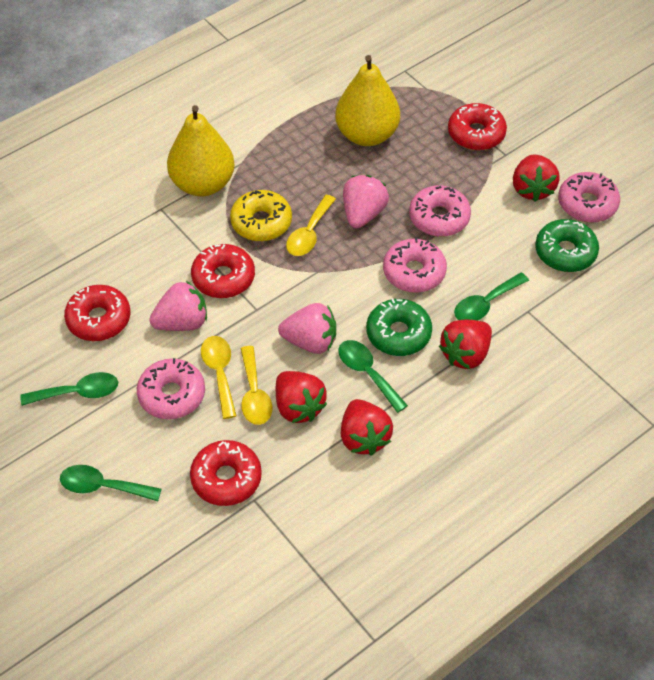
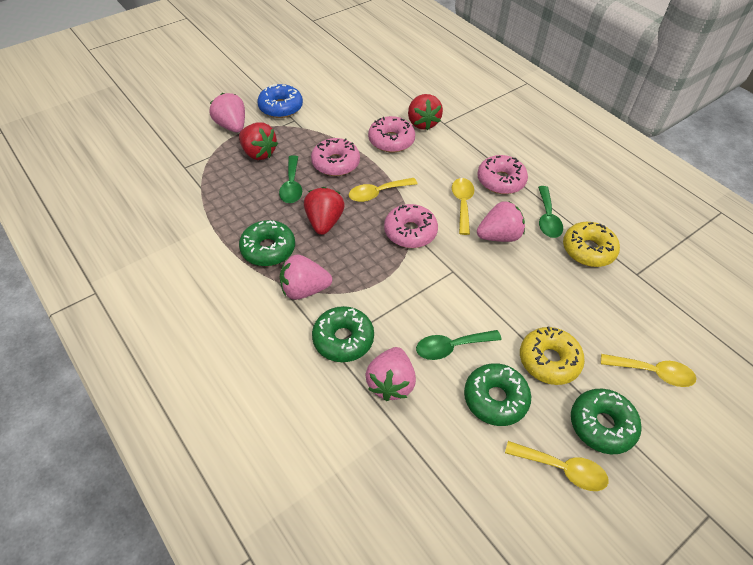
blue donut: none = 0 -> [257,84,303,118] = 1
green donut: [366,298,432,356] [535,219,599,272] = 2 -> [239,220,295,266] [312,306,374,362] [464,363,531,426] [571,389,642,454] = 4
green spoon: [20,372,118,406] [60,465,162,501] [338,340,408,413] [454,272,529,321] = 4 -> [279,155,302,203] [416,330,502,360] [538,186,563,238] = 3
pink strawberry: [149,281,207,331] [278,303,336,354] [343,175,389,228] = 3 -> [209,93,245,133] [280,255,332,300] [365,347,416,401] [477,201,525,242] = 4
red donut: [64,285,131,341] [190,440,262,506] [191,244,255,298] [448,103,507,150] = 4 -> none = 0
red strawberry: [276,371,327,423] [341,399,393,456] [439,320,492,369] [513,154,560,202] = 4 -> [239,122,278,160] [304,187,345,235] [408,94,443,130] = 3
yellow donut: [230,190,292,241] = 1 -> [520,326,585,385] [563,222,620,267] = 2
yellow pear: [167,105,235,196] [335,55,400,146] = 2 -> none = 0
yellow spoon: [201,336,237,419] [240,346,273,425] [286,195,336,256] = 3 -> [349,178,418,202] [452,178,474,235] [505,441,609,491] [601,354,696,387] = 4

